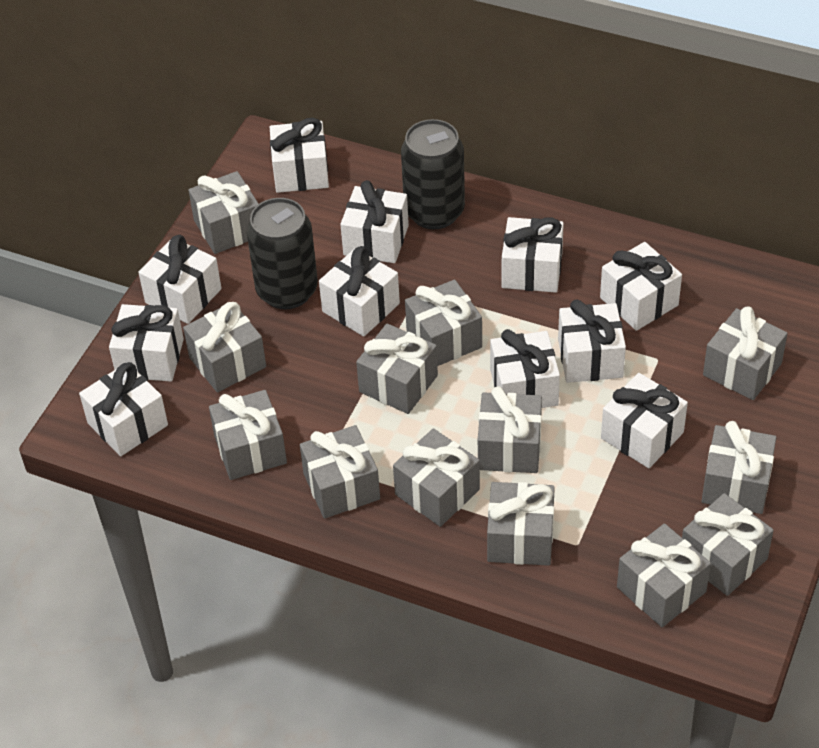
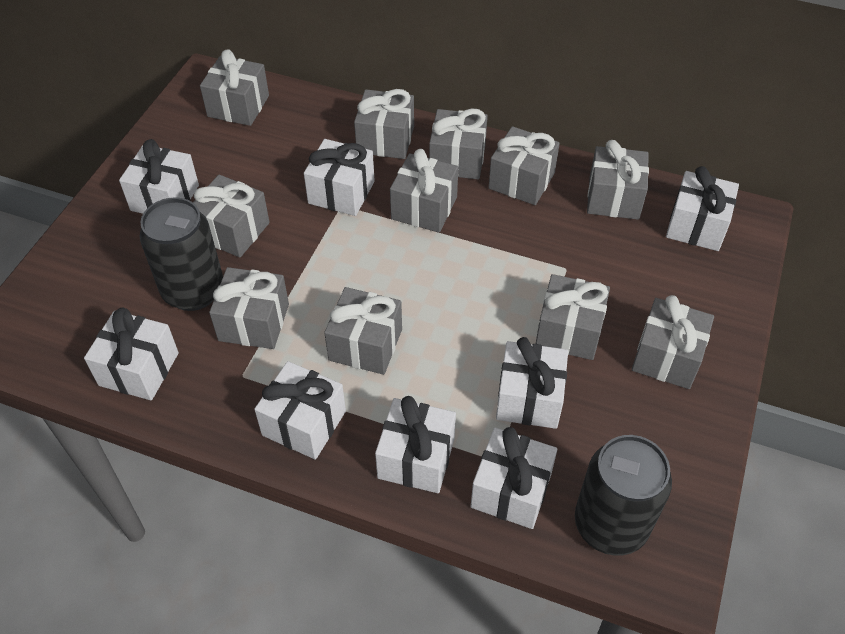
grey gift: [183,302,266,393] [188,171,259,254] [209,390,287,480] [300,425,380,518] [356,324,438,414] [393,428,480,527] [405,279,482,366] [478,386,542,473] [487,482,555,566] [617,523,711,627] [682,493,774,596] [702,421,776,514] [703,306,788,400] = 13 -> [193,175,270,258] [200,49,269,126] [209,267,289,349] [324,287,402,375] [354,89,414,159] [390,149,458,232] [429,108,488,179] [488,126,560,205] [536,274,610,360] [587,140,649,220] [632,295,714,389] = 11
white gift: [79,362,168,456] [109,304,184,382] [138,235,222,324] [270,118,329,193] [319,246,400,337] [340,180,409,263] [490,329,560,408] [502,217,564,293] [558,299,626,383] [600,242,682,331] [601,373,688,468] = 11 -> [84,307,179,400] [119,139,199,214] [254,361,346,460] [304,139,375,216] [375,396,456,493] [471,427,557,529] [496,337,568,429] [666,166,739,251] = 8

